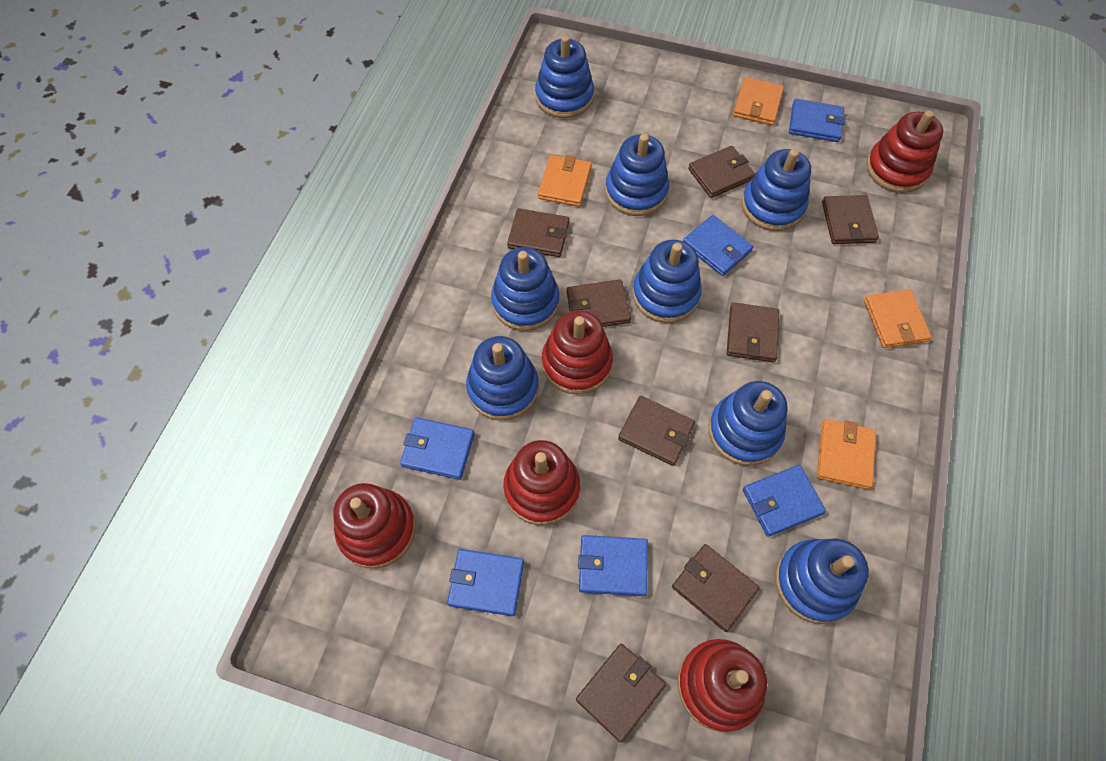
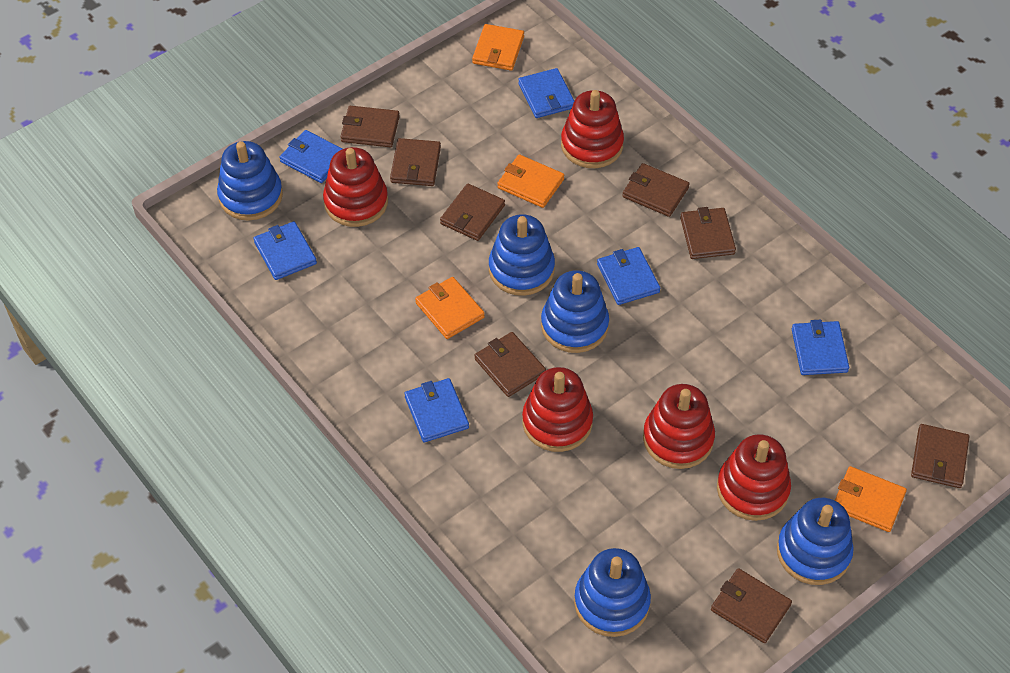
blue stacking toy: [466,336,539,421] [491,247,560,331] [535,35,594,118] [605,134,669,216] [632,240,702,323] [709,381,788,466] [742,149,811,231] [775,538,869,624] = 8 -> [217,141,283,221] [489,214,555,296] [541,270,609,353] [574,548,651,637] [777,498,854,585] = 5

